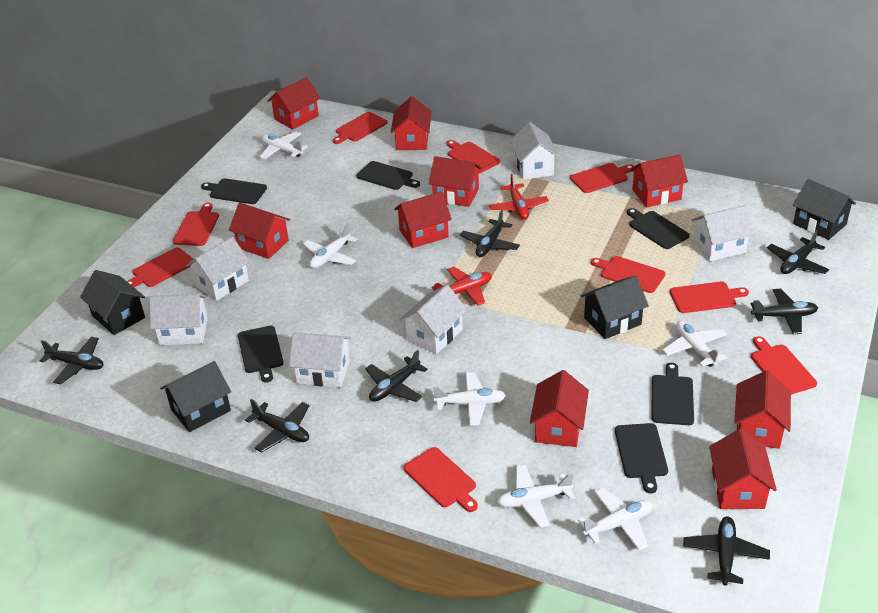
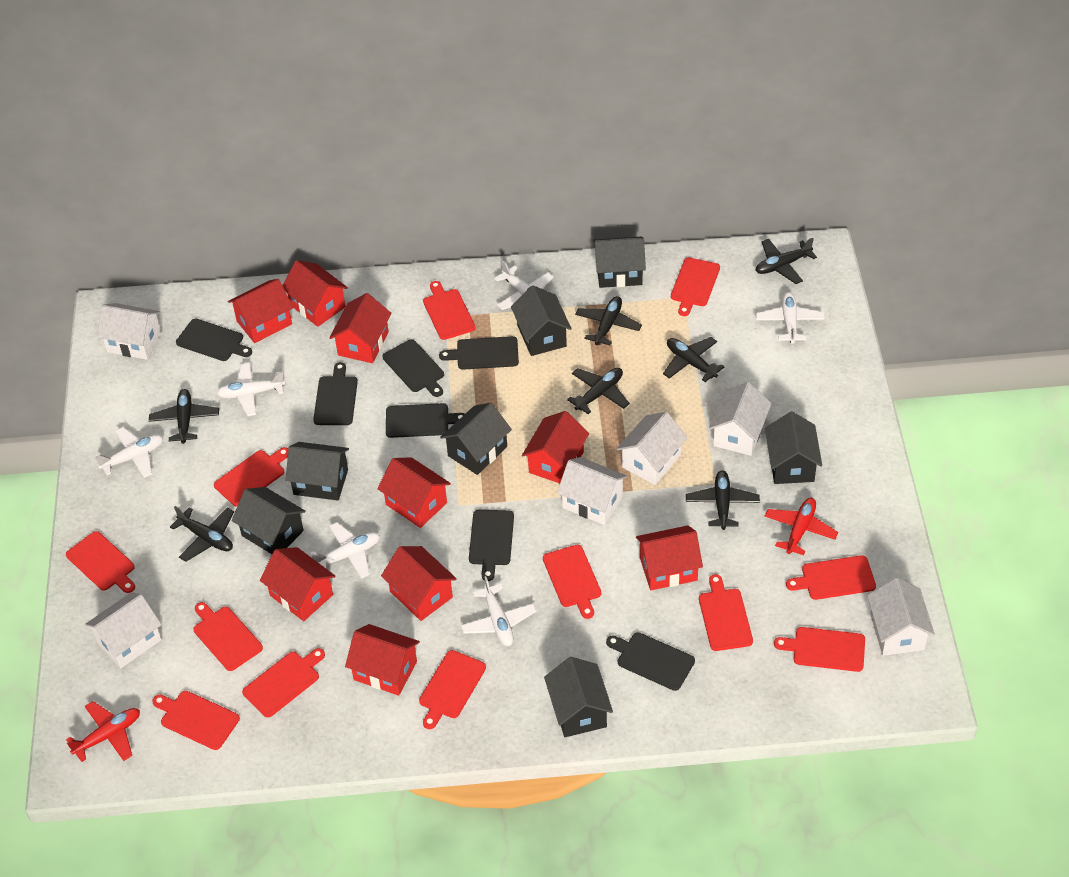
black cutting board: [201,178,267,204] [238,326,284,383] [356,161,420,190] [615,423,668,493] [627,208,690,249] [652,363,694,425] = 6 -> [176,319,252,361] [313,362,358,425] [383,339,444,397] [386,403,465,438] [439,336,519,370] [469,510,514,581] [606,632,695,691] = 7
black house: [80,270,145,335] [160,361,231,432] [581,275,649,339] [793,179,856,240] = 4 -> [231,487,306,554] [285,442,349,500] [440,403,512,475] [511,286,572,356] [544,657,613,737] [593,237,646,288] [765,412,822,484] = 7
red cutting board: [127,248,193,287] [173,203,219,246] [333,112,388,144] [404,447,478,512] [447,140,500,173] [570,163,634,193] [591,256,666,293] [670,282,749,313] [751,336,817,395] = 9 -> [66,531,135,593] [152,691,240,750] [193,602,263,671] [214,447,288,507] [242,648,325,717] [419,650,486,729] [423,281,475,340] [543,545,601,619] [671,257,720,316] [699,574,753,651] [774,627,865,672] [786,555,876,600] = 12

